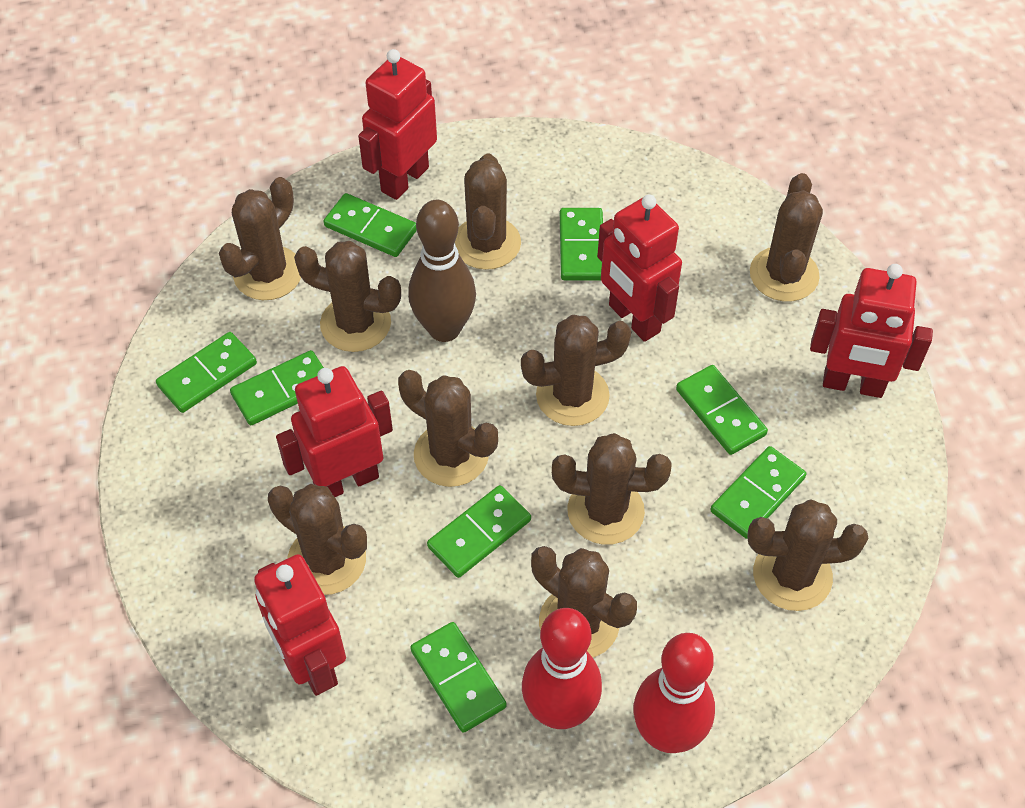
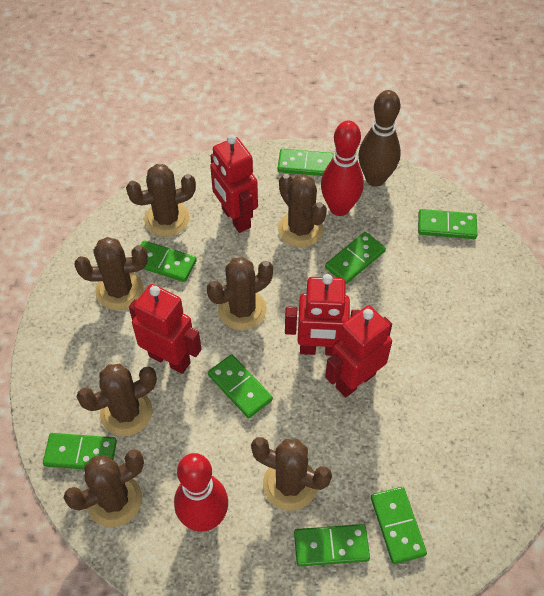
brown cactus: [219,177,301,300] [268,484,367,595] [294,241,401,352] [398,370,498,487] [455,154,521,270] [521,315,631,426] [531,546,637,657] [552,433,672,545] [747,499,868,611] [750,173,823,302] = 10 -> [64,449,144,527] [75,237,148,310] [77,364,157,436] [126,164,196,237] [207,257,273,330] [251,437,332,511] [278,174,327,247] = 7
red robot: [254,554,346,696] [276,366,393,497] [358,49,437,200] [597,195,682,342] [810,264,933,398] = 5 -> [129,284,201,374] [210,135,258,233] [285,274,360,356] [325,306,392,398] = 4

